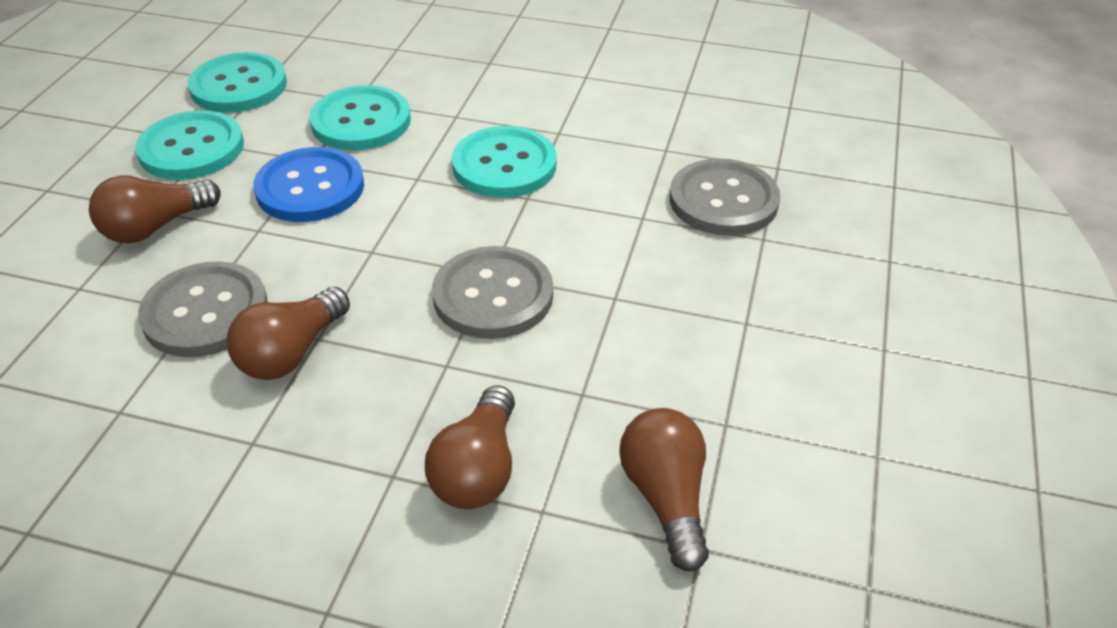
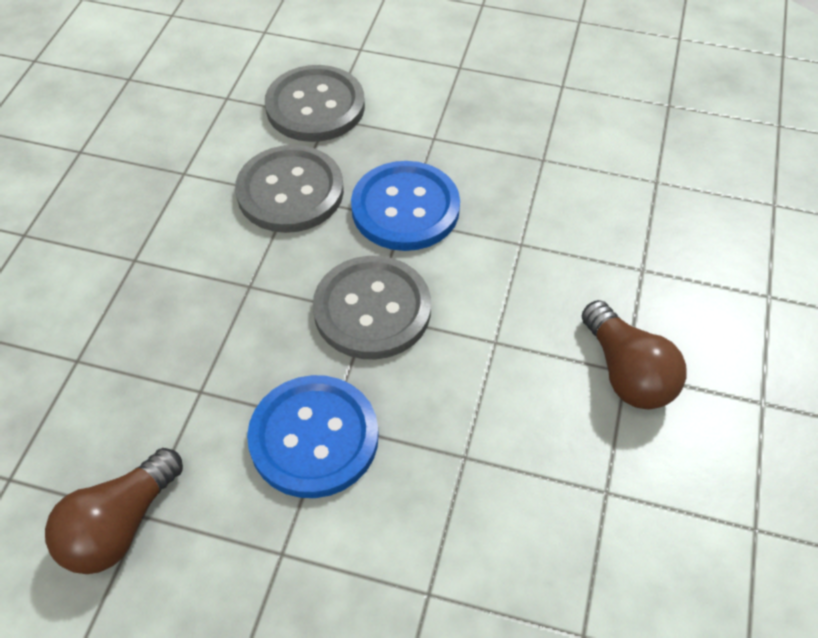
blue button: [253,147,364,222] = 1 -> [247,375,379,498] [351,161,460,251] = 2
brown light bulb: [89,175,221,243] [227,287,350,380] [425,385,515,509] [619,408,709,572] = 4 -> [45,448,183,574] [582,300,687,409] = 2
turquoise button: [135,110,244,180] [188,52,287,113] [309,85,411,151] [452,126,556,198] = 4 -> none = 0

